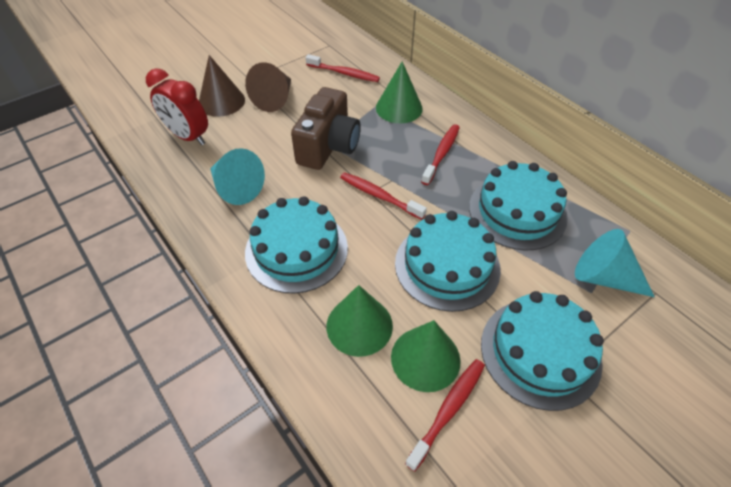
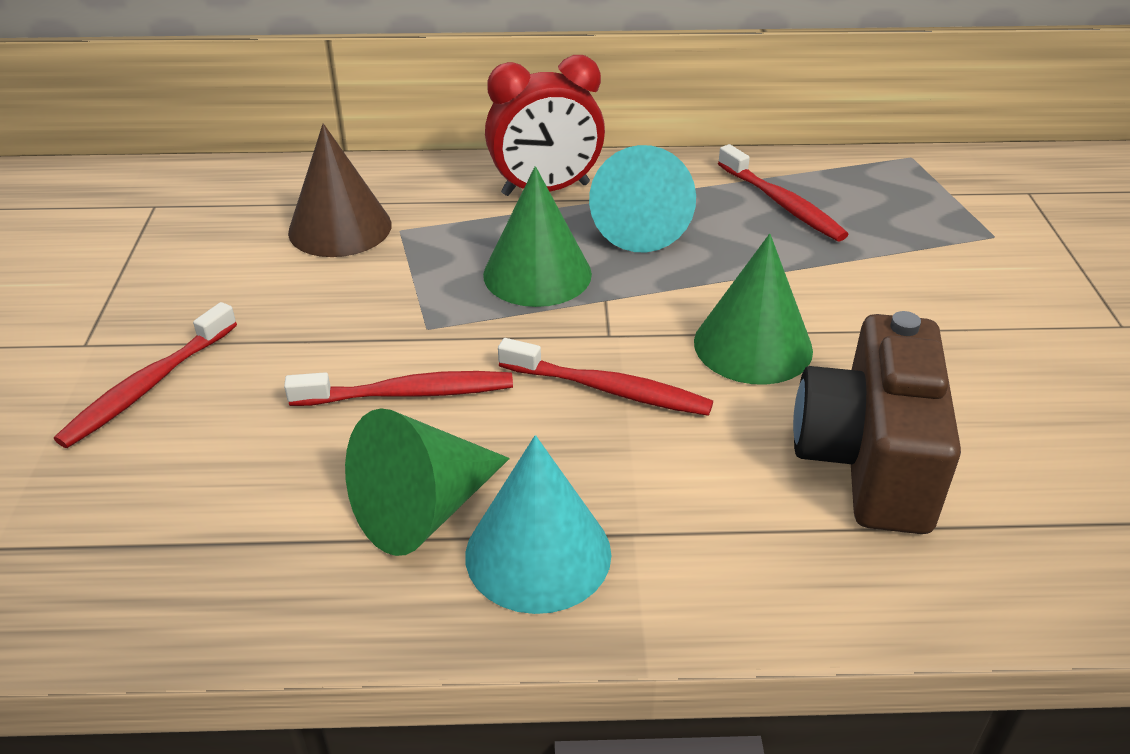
brown cone: [199,55,245,117] [245,62,291,112] = 2 -> [288,123,391,257] = 1
turquoise cake: [245,196,348,293] [395,211,501,312] [469,161,568,251] [481,291,604,411] = 4 -> none = 0

